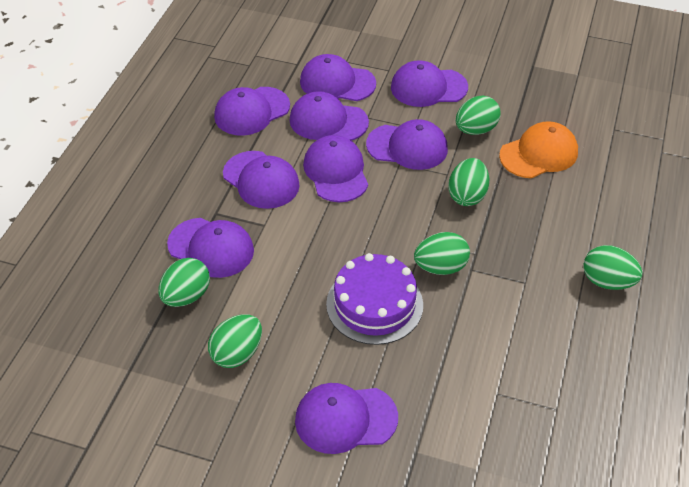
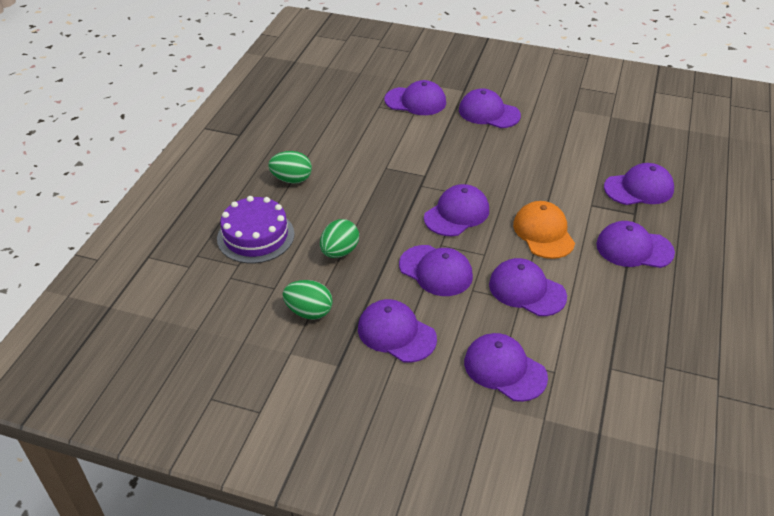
green egg: [158,258,210,307] [208,314,262,368] [414,232,470,275] [448,158,489,206] [456,95,500,135] [583,245,642,290] = 6 -> [268,151,312,184] [283,280,333,320] [320,219,359,258] = 3

